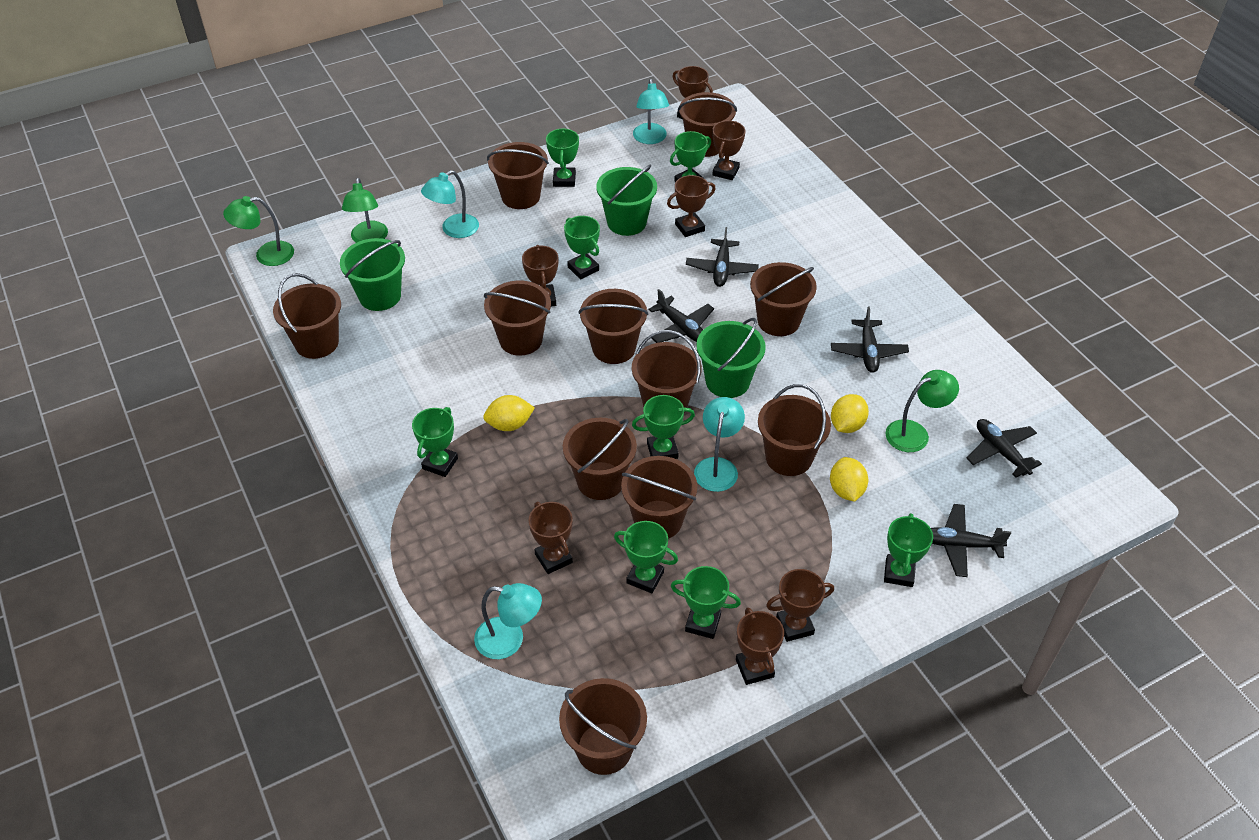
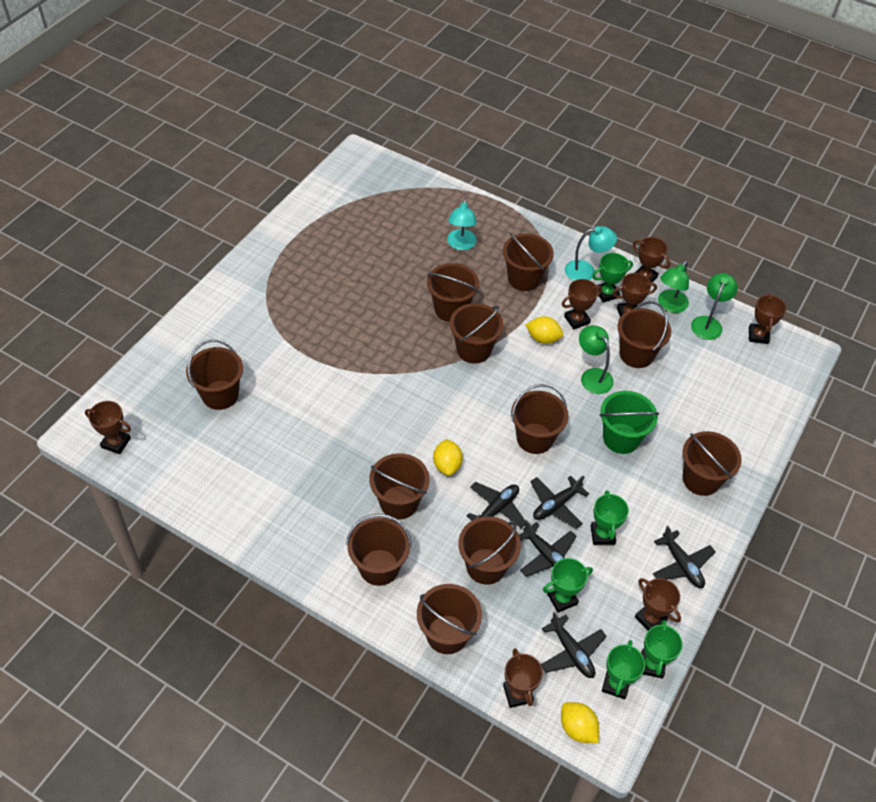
green bucket: [340,238,405,311] [596,164,657,236] [696,318,766,398] = 3 -> [599,391,659,454] = 1
green trophy: [412,407,458,477] [546,128,579,187] [564,216,600,280] [614,521,678,593] [632,395,695,459] [670,131,711,183] [671,566,741,639] [884,513,933,587] = 8 -> [543,558,593,613] [591,490,629,545] [592,253,633,302] [602,640,645,699] [641,620,683,679] = 5
turquoise lamp: [421,170,479,238] [474,583,542,659] [633,79,669,144] [694,397,745,492] = 4 -> [447,198,477,250] [565,226,617,281] = 2

